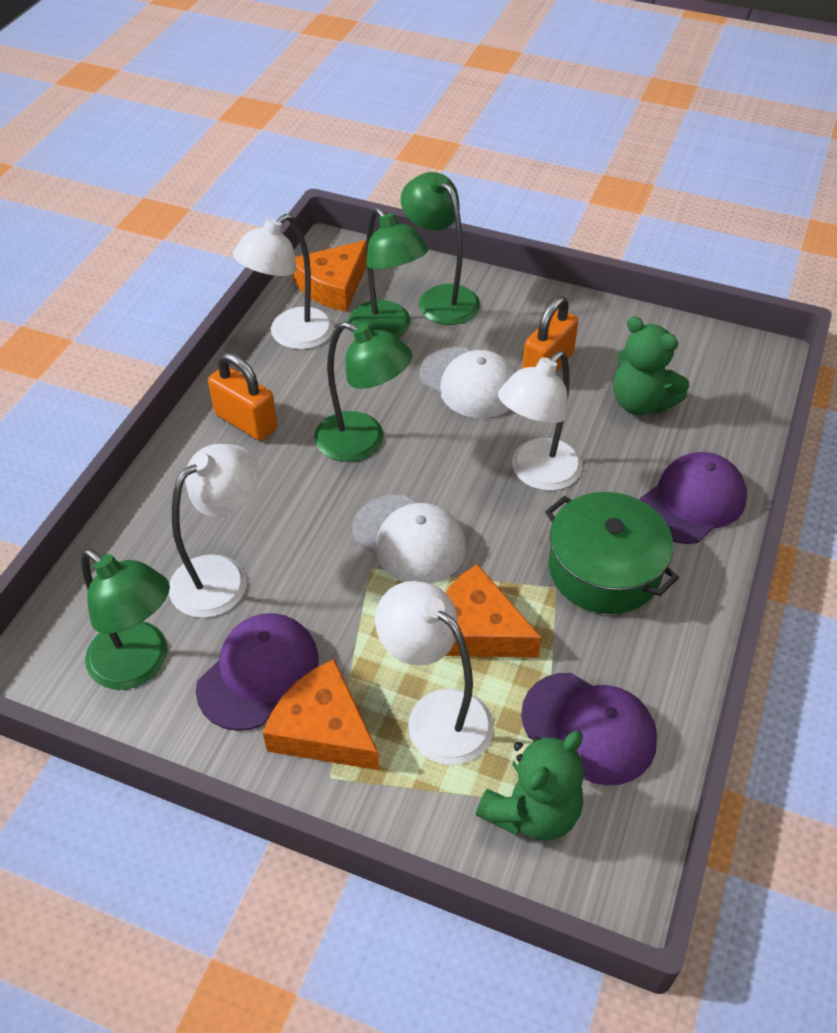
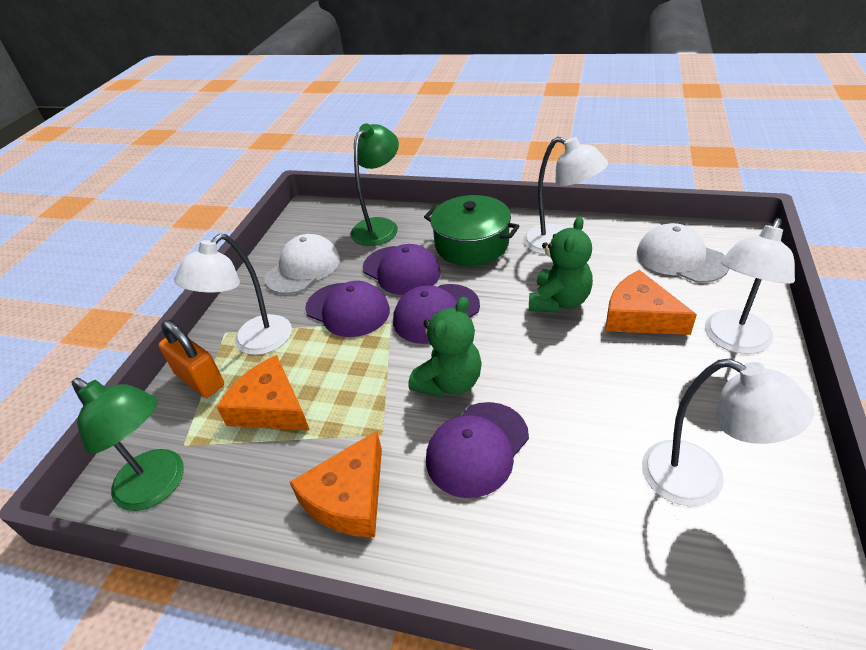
green lamp: [81,549,170,690] [314,321,412,462] [348,207,428,337] [401,172,480,325] = 4 -> [72,378,184,511] [350,123,399,246] = 2
orange padlock: [208,352,277,441] [522,296,578,372] = 2 -> [158,320,224,398] = 1
purple cap: [196,613,319,731] [521,673,657,785] [639,452,747,544] = 3 -> [305,281,390,337] [363,244,441,295] [393,284,480,344] [426,402,529,498] = 4

